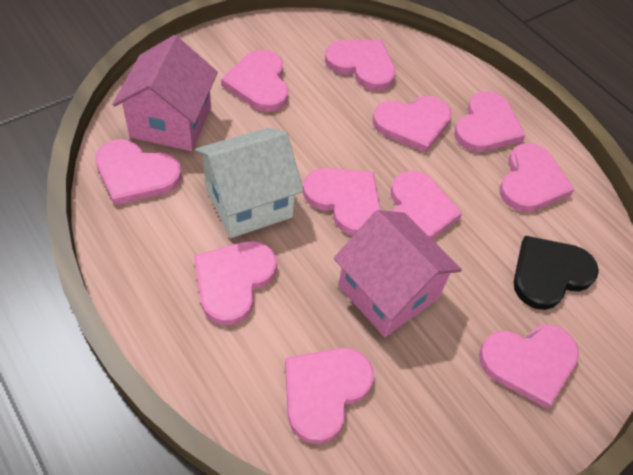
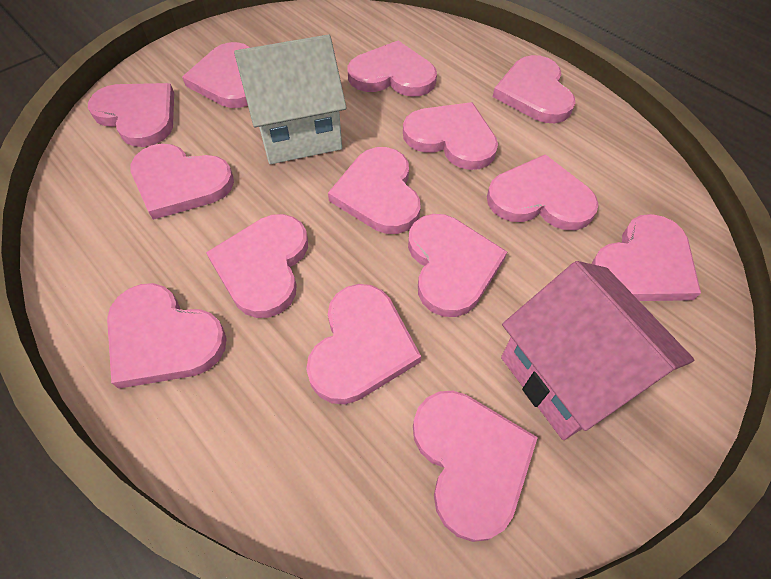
black heart: [514,236,599,310] = 1 -> none = 0
pink heart: [95,139,182,206] [194,241,277,325] [221,49,288,112] [285,348,374,444] [303,168,381,235] [325,40,396,91] [372,96,452,153] [391,171,462,239] [454,91,526,152] [479,324,579,409] [500,143,575,212] = 11 -> [88,83,174,147] [107,283,227,389] [130,144,234,220] [182,42,251,108] [206,214,308,318] [306,284,421,404] [328,147,420,234] [348,40,437,97] [403,102,498,170] [408,214,507,317] [413,391,538,542] [487,154,599,230] [493,55,576,123] [591,214,701,301] = 14
pink house: [112,35,218,151] [334,210,462,337] = 2 -> [501,261,694,440] = 1

